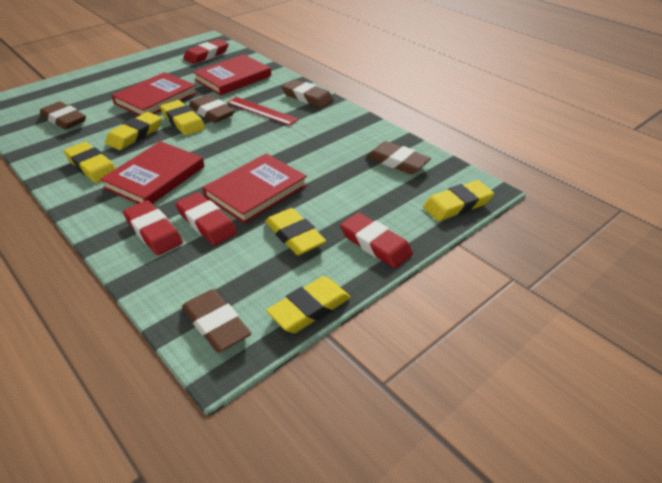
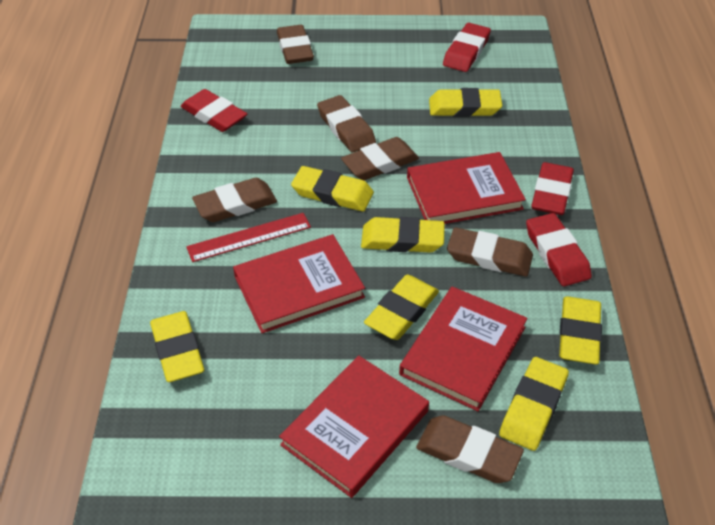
brown eraser: [40,101,86,130] [182,289,251,353] [189,95,235,123] [282,79,334,108] [366,141,431,174] = 5 -> [192,178,277,222] [277,25,314,64] [317,95,376,152] [341,137,419,180] [416,415,524,483] [447,227,533,277] = 6
yellow eraser: [64,142,116,183] [105,112,162,150] [160,100,205,136] [265,208,326,255] [266,276,351,333] [423,180,494,221] = 6 -> [150,311,204,382] [291,166,374,212] [361,217,445,253] [364,275,439,340] [429,88,502,117] [499,357,569,451] [559,296,602,365] = 7

